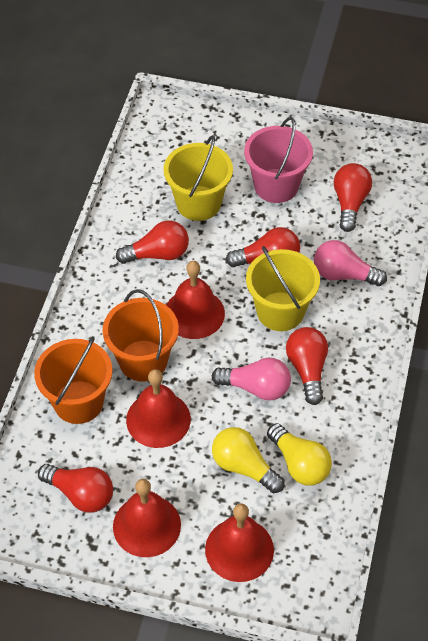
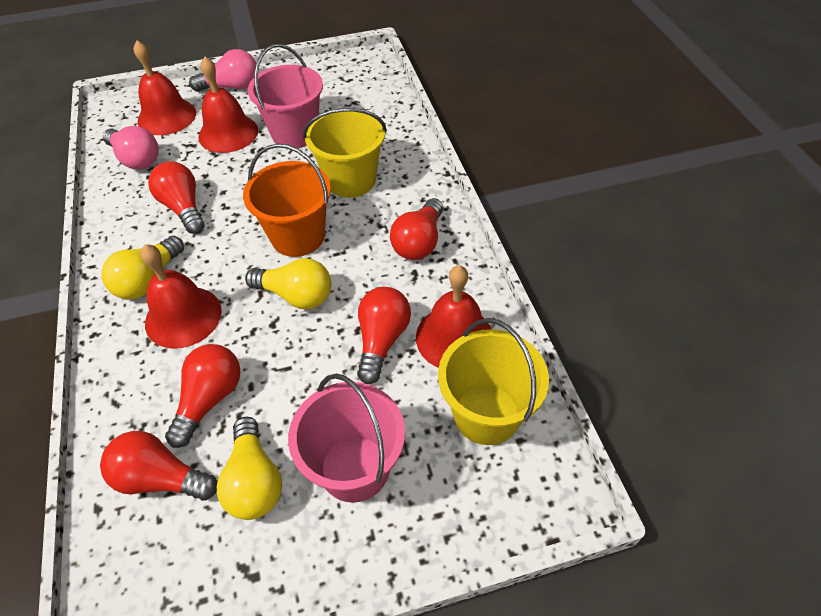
orange bucket: [34,336,113,424] [103,289,179,381] = 2 -> [243,143,331,257] = 1
pink bucket: [244,117,313,203] = 1 -> [248,44,323,148] [288,373,405,503] = 2
yellow light bulb: [212,427,284,493] [267,423,332,486] = 2 -> [101,235,184,300] [217,417,282,520] [245,258,331,309] = 3

